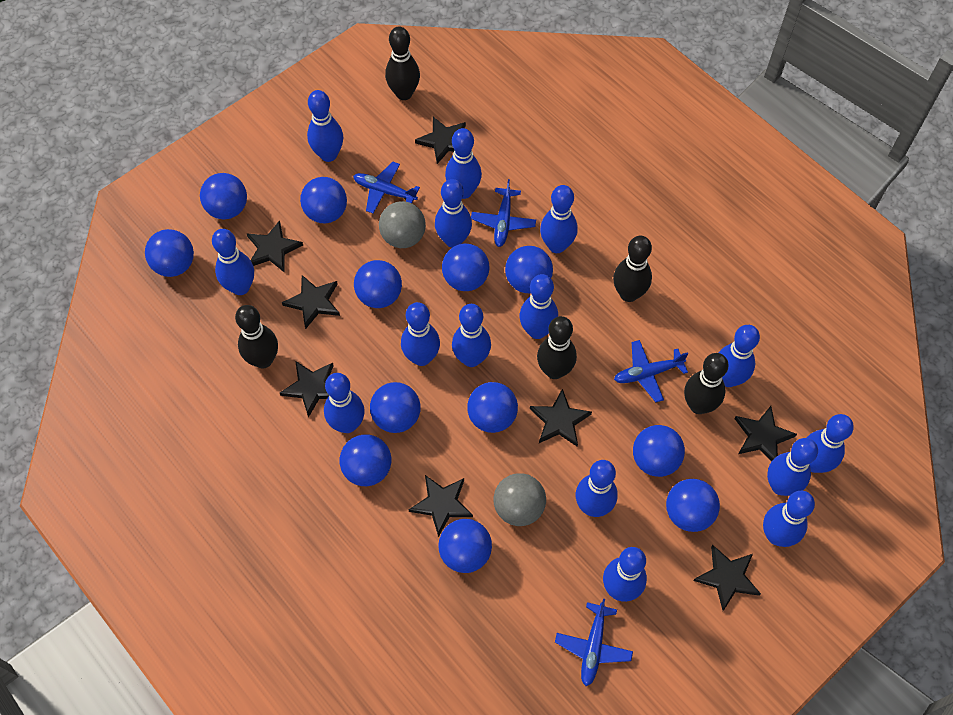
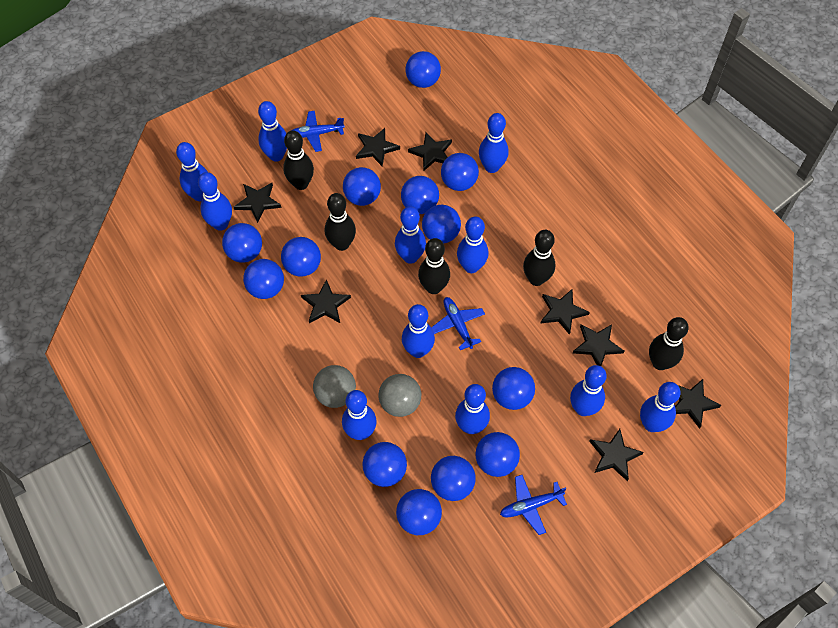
blue ball: [145,229,194,277] [200,173,247,220] [300,177,347,223] [340,434,391,486] [354,260,402,308] [370,382,420,433] [438,519,492,573] [442,244,489,291] [467,382,518,433] [505,246,553,293] [633,425,685,477] [666,479,720,532] = 12 -> [222,223,262,263] [243,259,284,299] [281,237,321,277] [343,167,381,206] [362,442,407,487] [396,489,442,535] [401,176,439,214] [405,51,441,88] [422,205,461,243] [431,456,476,501] [441,153,479,191] [475,432,520,477] [492,367,535,410] = 13
blue bowling pin: [212,229,254,295] [307,90,343,162] [324,373,365,433] [401,302,440,366] [435,179,472,248] [445,128,482,199] [452,304,491,367] [519,274,558,339] [540,185,578,253] [576,460,618,517] [603,547,647,602] [719,325,760,387] [763,491,815,547] [767,438,818,496] [807,414,854,473] = 15 -> [176,142,208,201] [198,172,232,231] [258,101,287,162] [342,390,377,440] [395,206,426,264] [402,304,435,358] [455,384,490,434] [457,216,489,273] [479,113,509,173] [570,365,607,416] [640,382,681,432] = 11
blue plane: [353,162,420,214] [471,179,536,247] [555,599,633,686] [614,340,688,402] = 4 -> [291,111,345,152] [431,297,485,350] [500,475,567,535] = 3

